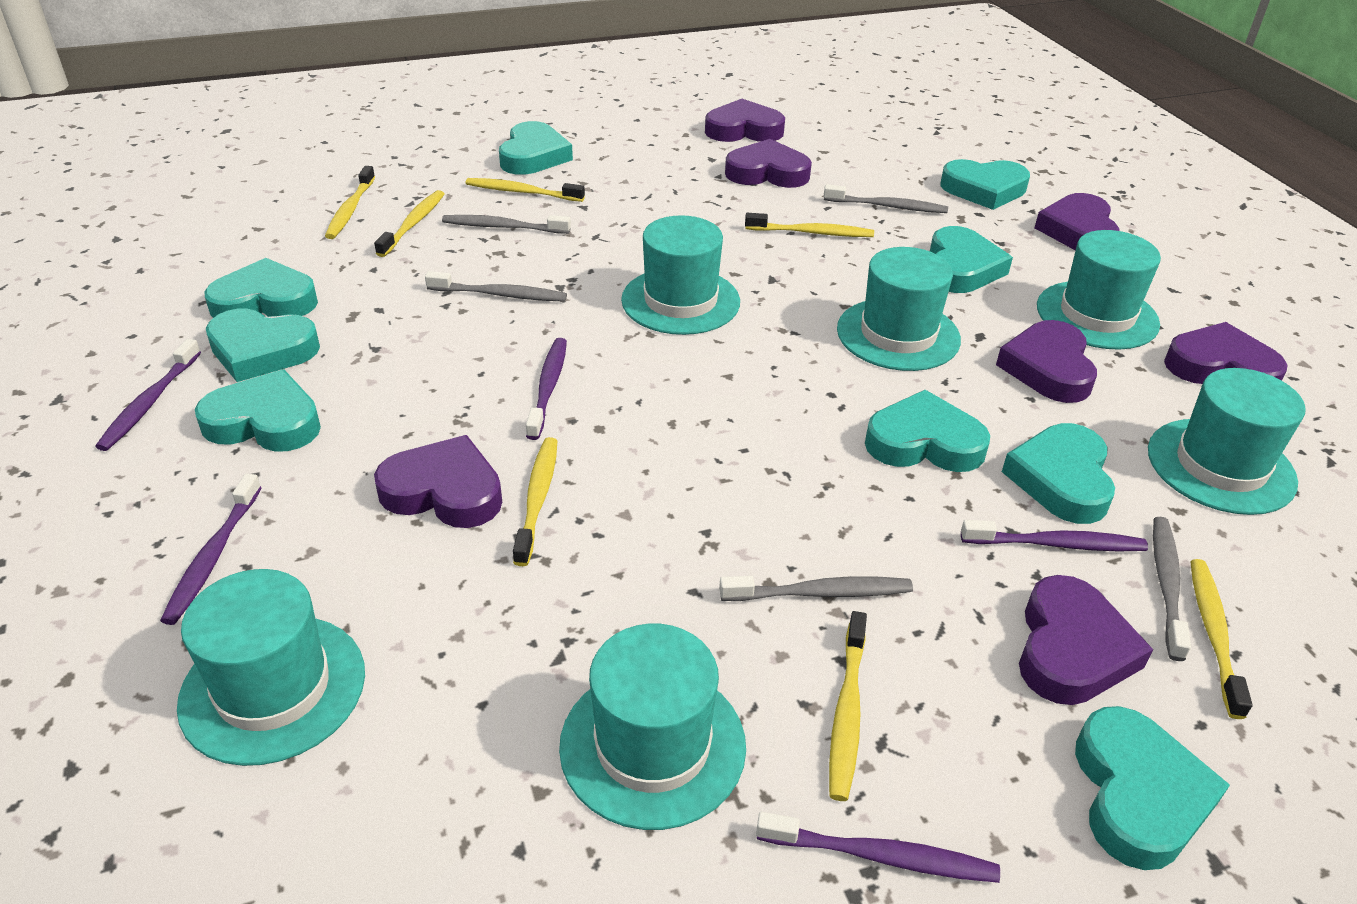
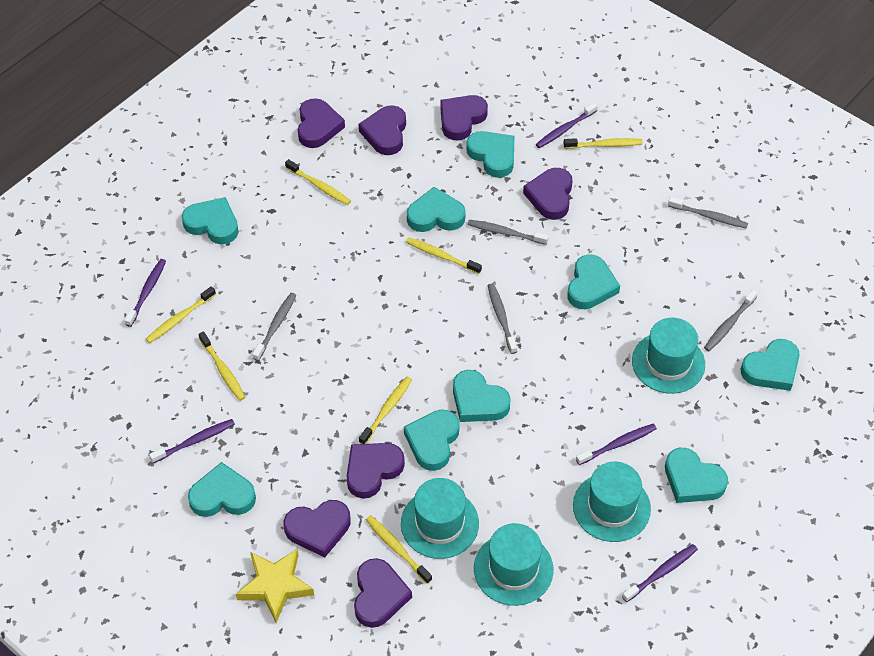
turquoise hat: [177,569,365,766] [559,624,746,830] [621,215,740,335] [837,247,961,371] [1037,230,1161,350] [1148,368,1306,515] = 6 -> [401,478,479,559] [474,523,554,606] [573,462,651,542] [632,318,705,394] = 4
yellow star: none = 0 -> [236,549,314,623] = 1

